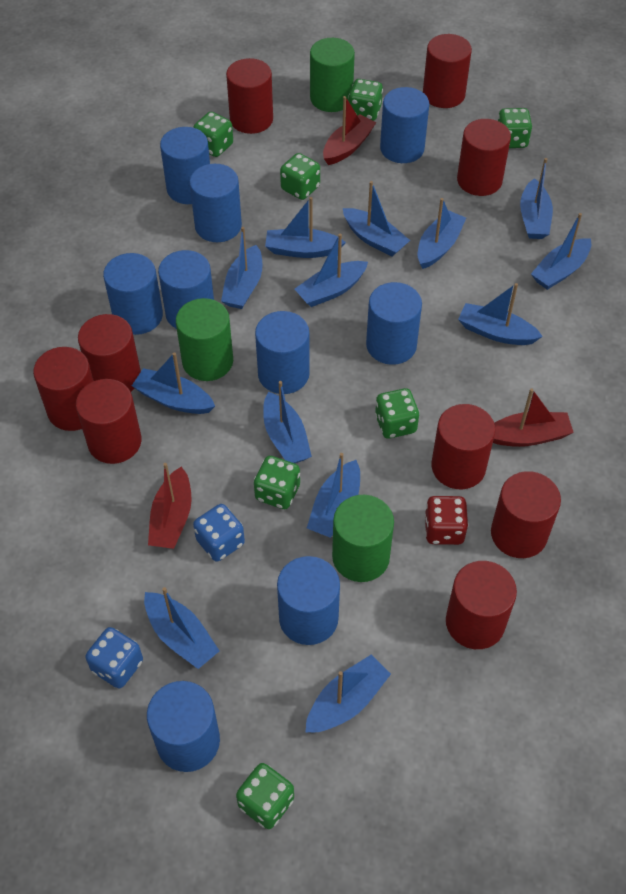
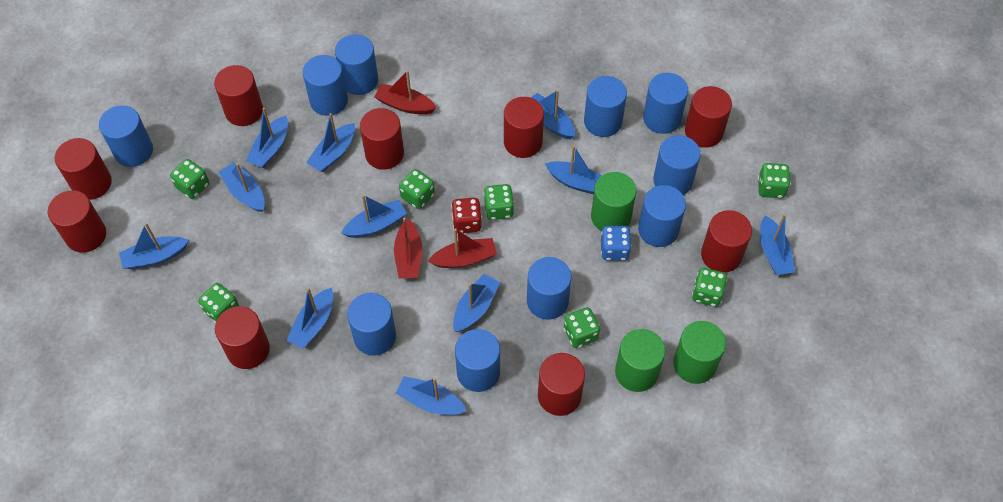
blue boat: [132,352,215,414] [144,587,219,669] [221,227,262,309] [263,381,312,463] [265,197,346,258] [295,234,368,307] [305,655,391,732] [307,453,360,538] [343,181,410,256] [418,198,466,269] [458,283,543,345] [520,158,553,239] [531,213,591,290] = 13 -> [119,223,189,269] [219,162,265,212] [246,108,288,168] [286,287,333,349] [306,113,355,172] [341,195,407,238] [395,376,467,415] [453,274,500,332] [531,90,575,139] [545,146,602,194] [760,214,795,275] = 11
blue cylinder: [103,253,163,335] [147,681,220,772] [158,250,214,329] [160,127,210,204] [189,164,242,242] [255,311,310,394] [277,556,340,645] [366,282,422,365] [380,87,429,163] = 9 -> [99,105,153,167] [303,55,348,116] [335,34,378,95] [347,293,396,356] [455,329,500,392] [527,257,572,320] [584,76,627,137] [638,185,686,247] [643,73,688,134] [653,135,701,195] = 10
blue dice: [85,627,143,688] [193,504,245,562] = 2 -> [601,226,632,261] = 1

